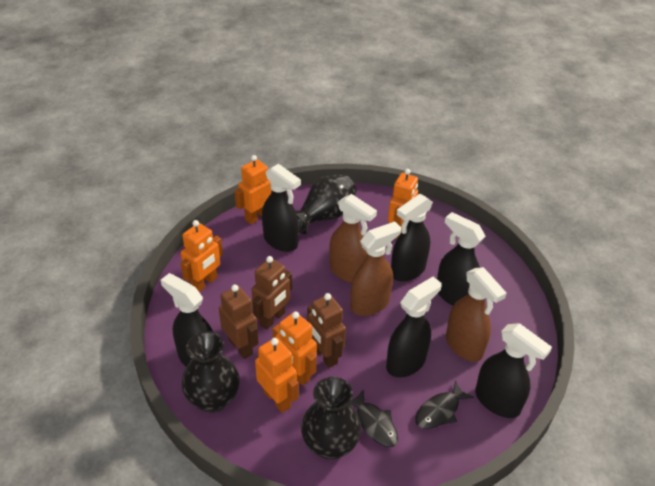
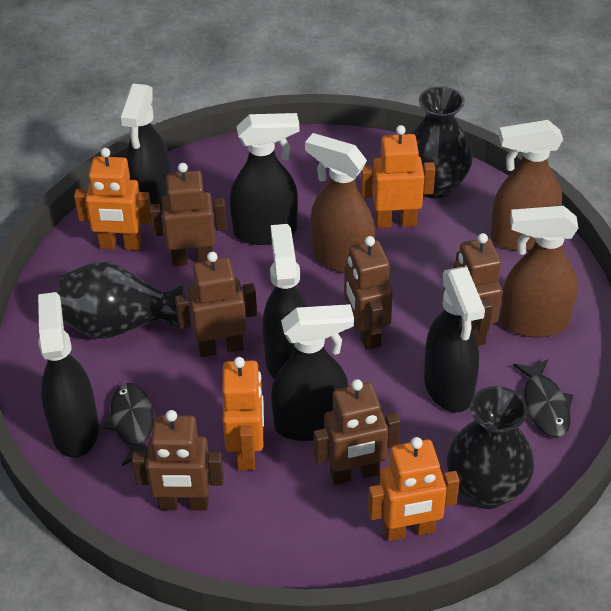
brown robot: [219,285,259,359] [252,256,292,330] [307,293,346,368] = 3 -> [132,410,224,511] [149,163,227,266] [175,252,257,357] [314,379,401,485] [344,236,393,350] [453,233,502,346] = 6
orange robot: [180,220,223,292] [235,155,272,225] [255,337,299,413] [272,311,317,386] [388,169,418,238] = 5 -> [74,148,151,250] [222,357,264,471] [361,125,435,228] [368,437,460,541] = 4

